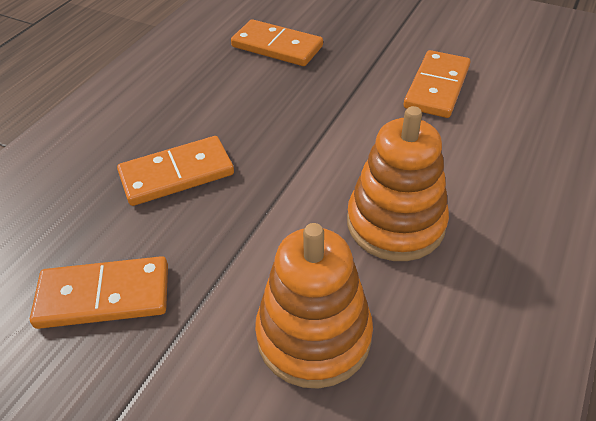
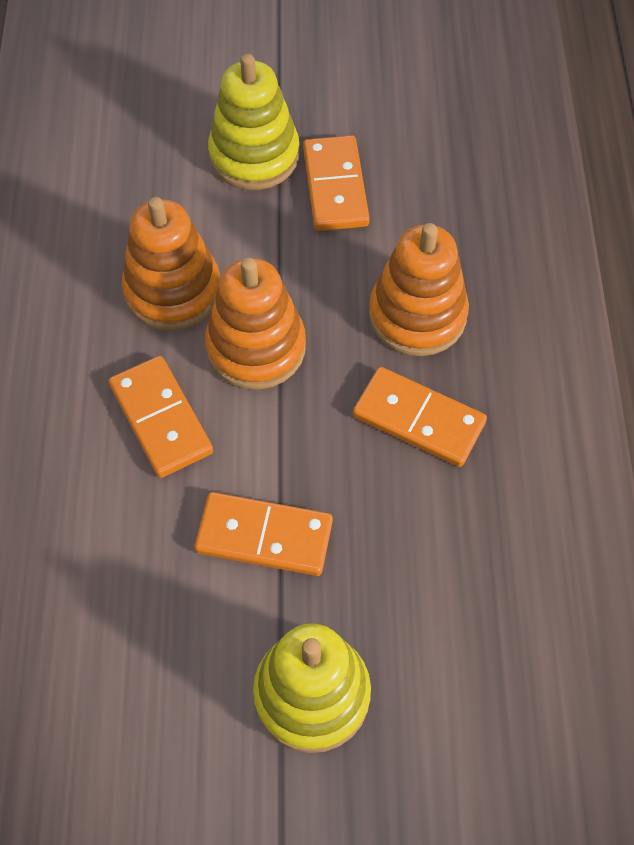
orange stacking toy: [255,223,373,389] [347,106,449,261] = 2 -> [122,197,220,331] [205,258,306,390] [369,223,469,356] = 3
yellow stacking toy: none = 0 -> [208,53,299,190] [253,623,371,753] = 2

